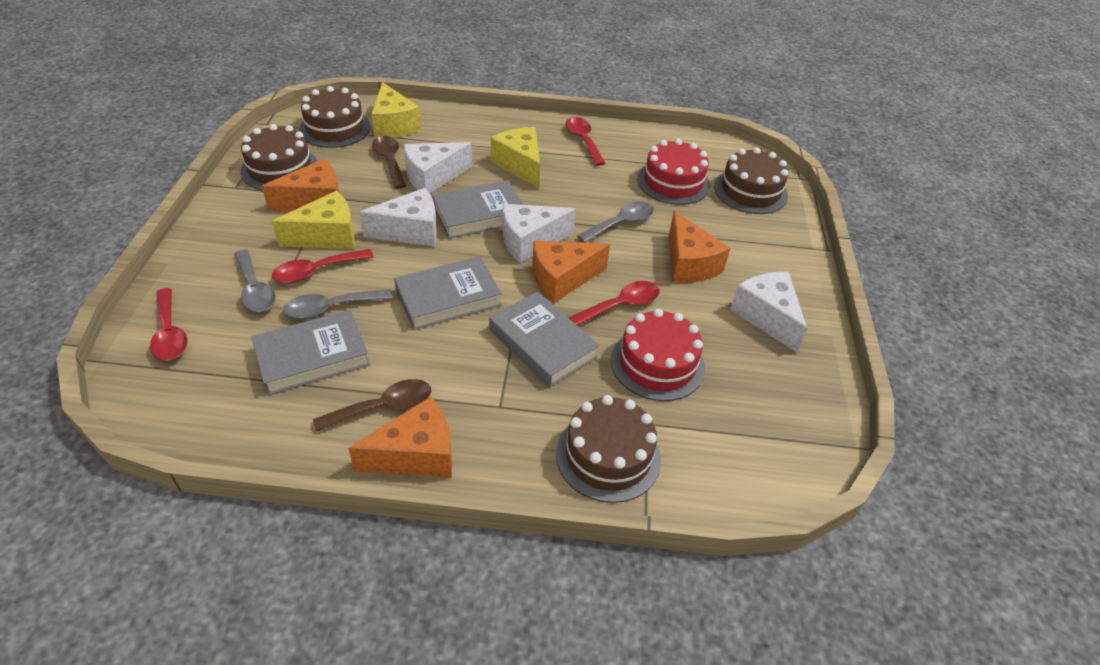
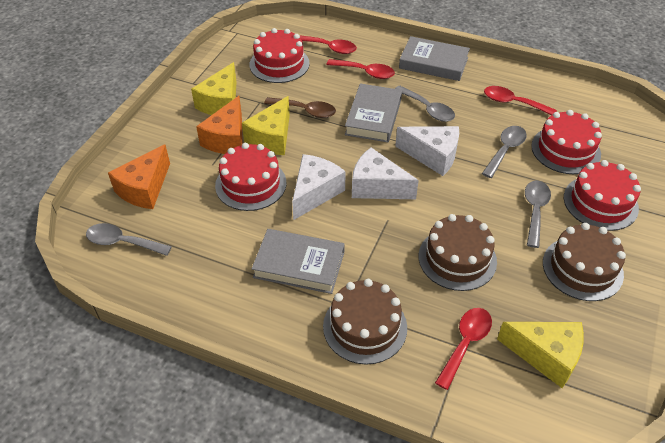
brown cake: [240,124,317,191] [299,86,371,148] [556,395,661,503] [714,147,789,214] = 4 -> [323,279,407,364] [419,214,497,291] [543,223,626,301] = 3
brown spoon: [313,379,431,432] [372,136,406,189] = 2 -> [264,97,336,118] = 1
grey book: [251,310,370,395] [394,256,502,330] [432,180,523,239] [489,291,600,387] = 4 -> [252,229,345,294] [345,83,402,142] [399,36,470,81] = 3
grey spoon: [234,250,276,312] [283,289,392,319] [577,201,654,243] = 3 -> [86,223,172,256] [395,86,455,122] [482,126,527,178] [525,181,551,248] = 4
orange cheese: [262,159,339,212] [348,397,452,478] [532,241,610,303] [669,211,730,283] = 4 -> [108,145,170,209] [196,96,243,154] = 2
red cake: [611,309,705,401] [637,139,710,205] = 2 -> [215,143,286,211] [249,28,310,83] [531,110,602,174] [564,160,641,231] = 4
white cheese: [359,188,437,247] [404,142,472,193] [503,204,576,263] [730,272,807,352] = 4 -> [292,154,346,220] [352,147,419,199] [395,126,459,176] = 3

